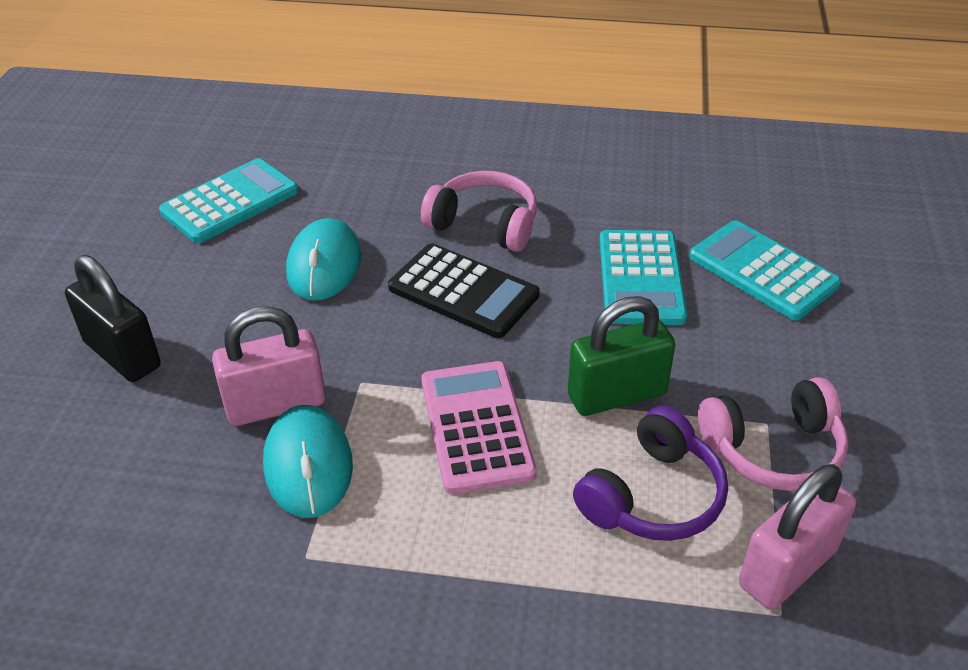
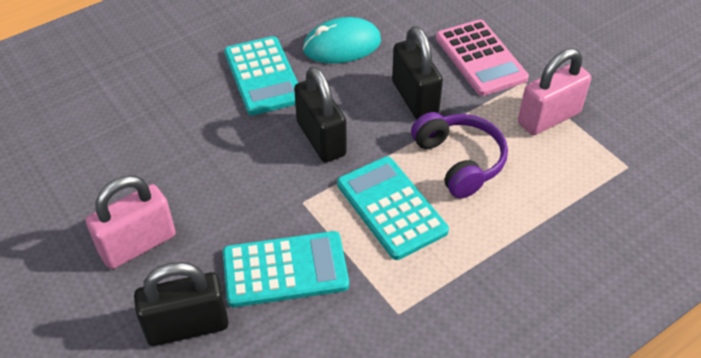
black calculator: [388,243,540,338] = 1 -> none = 0
black padlock: [65,255,161,382] = 1 -> [134,262,229,346] [294,66,347,162] [392,26,443,119] = 3
green padlock: [568,296,675,416] = 1 -> none = 0
pink headphones: [421,171,537,252] [698,377,849,491] = 2 -> none = 0
turquoise mouse: [263,405,353,518] [286,218,361,301] = 2 -> [303,17,381,63] = 1

